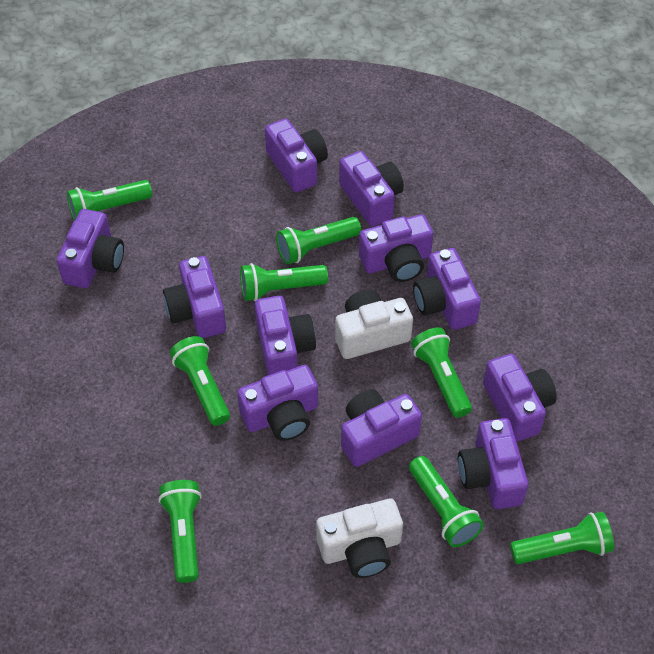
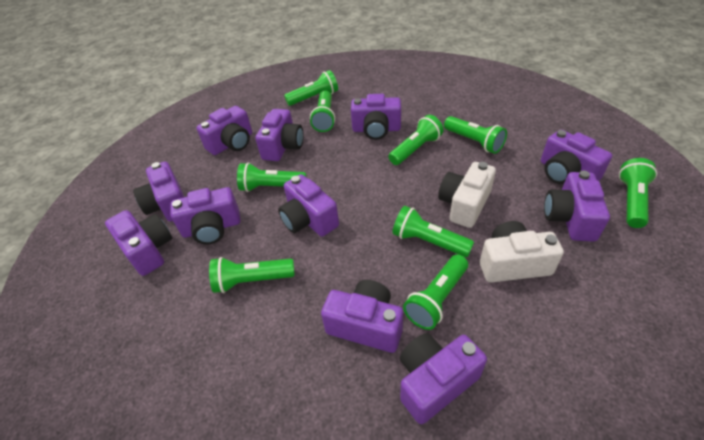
green flashlight: [67,180,152,221] [158,480,202,583] [170,336,230,426] [240,263,328,301] [276,217,361,264] [409,456,484,547] [411,327,472,418] [510,512,614,564] = 8 -> [209,257,295,293] [237,162,306,192] [284,70,338,106] [310,91,335,132] [388,115,444,165] [392,206,474,257] [403,255,468,330] [444,116,507,154] [619,158,657,228] = 9

